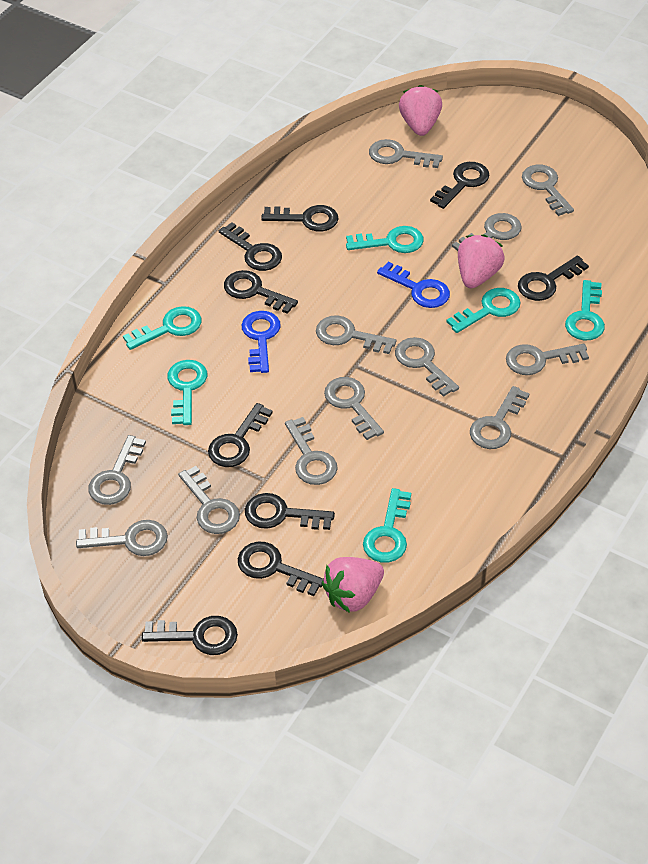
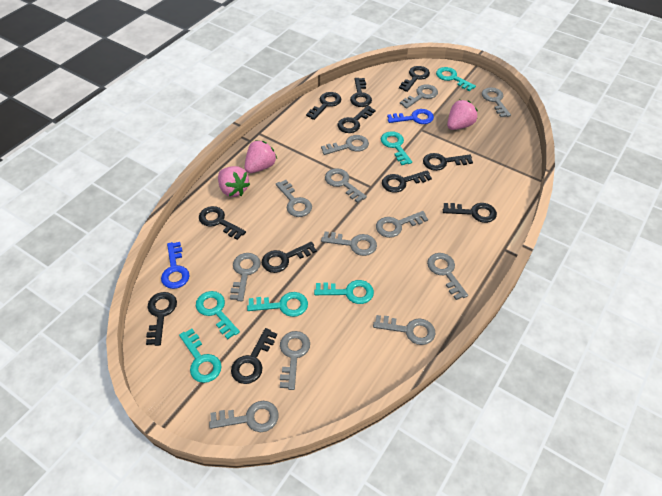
black key: [142,616,238,655] [208,403,273,467] [219,222,282,271] [224,270,298,314] [238,542,324,596] [245,493,335,530] [261,205,339,232] [430,162,489,209] [518,256,589,301] = 9 -> [146,292,177,346] [199,206,246,240] [231,328,277,384] [262,242,317,273] [306,92,341,120] [337,106,375,133] [350,78,372,107] [382,170,432,193] [399,66,430,92] [423,153,473,171] [443,203,497,223] = 11

